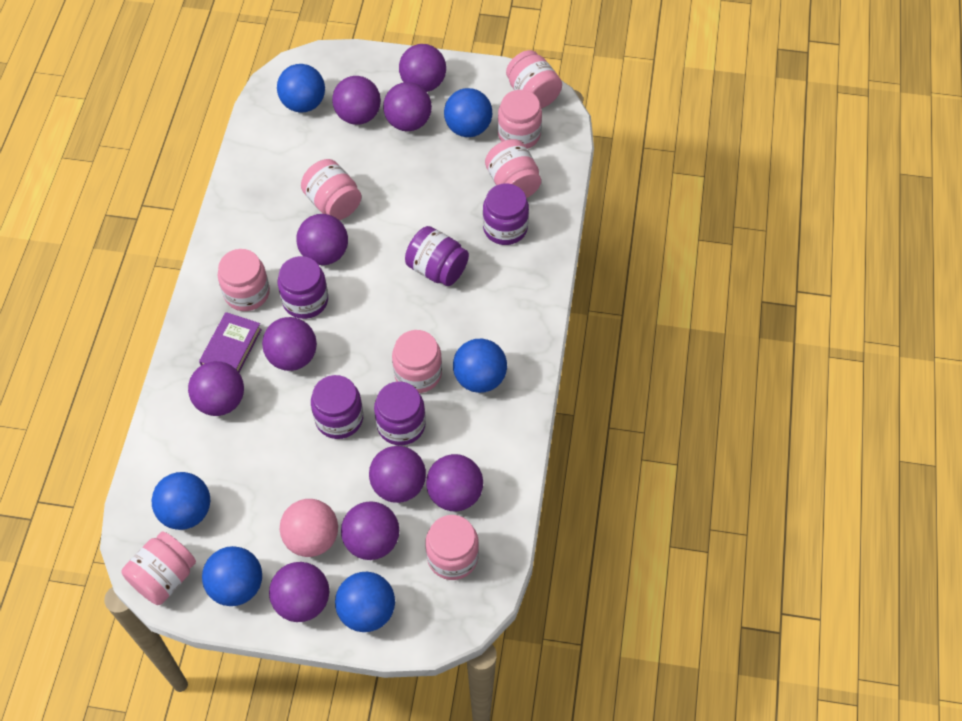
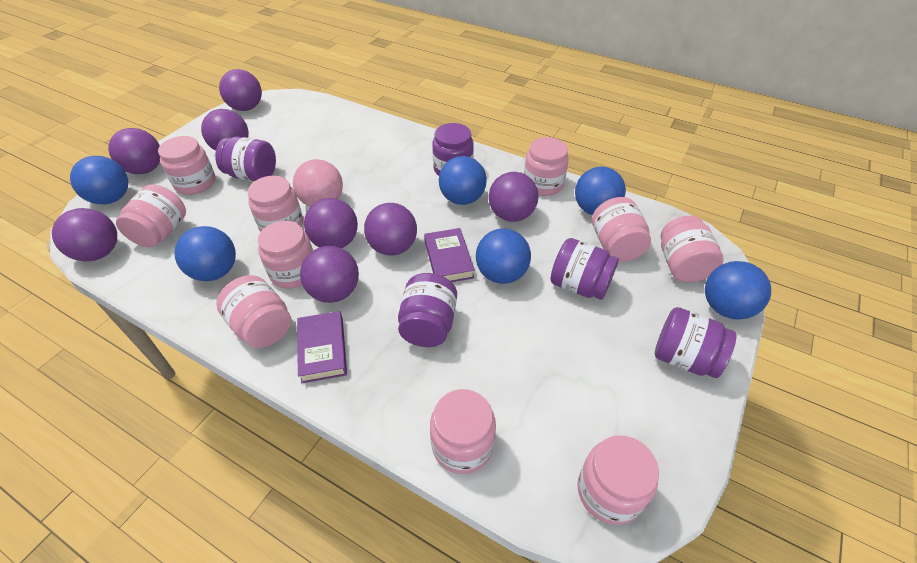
pink jar: [121,532,196,605] [218,249,270,311] [301,159,362,220] [392,330,442,393] [426,515,479,580] [485,139,541,198] [498,90,542,149] [506,50,562,108] = 8 -> [116,184,186,247] [158,136,216,195] [216,275,291,348] [248,176,303,232] [258,221,313,289] [430,389,496,474] [524,137,569,196] [577,435,659,525] [592,197,651,262] [661,216,724,282] = 10
purple ball: [188,361,244,416] [262,317,317,371] [269,562,329,622] [296,214,348,265] [332,76,381,125] [341,501,399,560] [369,446,426,503] [383,82,432,131] [399,44,446,92] [426,454,483,511] = 10 -> [52,208,117,261] [108,128,160,174] [201,109,249,151] [219,69,262,111] [300,246,359,303] [304,198,358,248] [364,203,417,255] [489,172,538,222] = 8
purple book: [199,312,262,372] = 1 -> [297,311,347,383] [424,228,475,282] = 2

